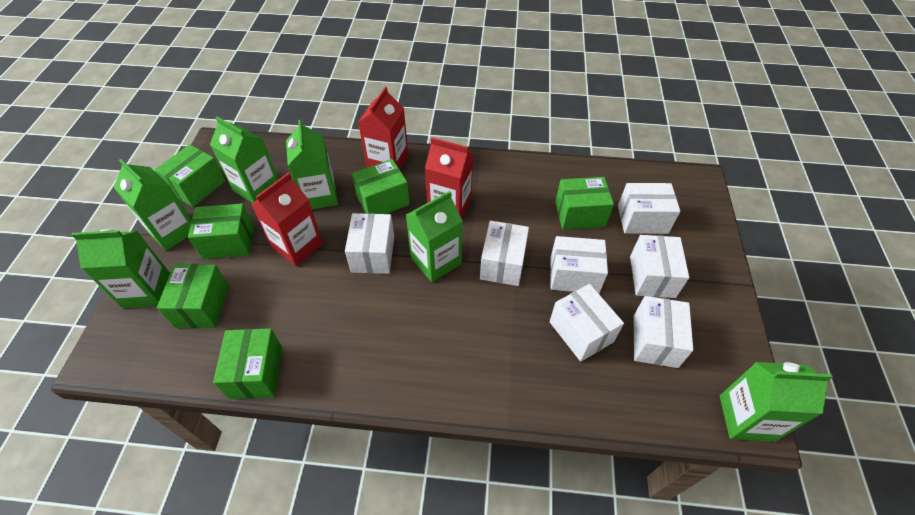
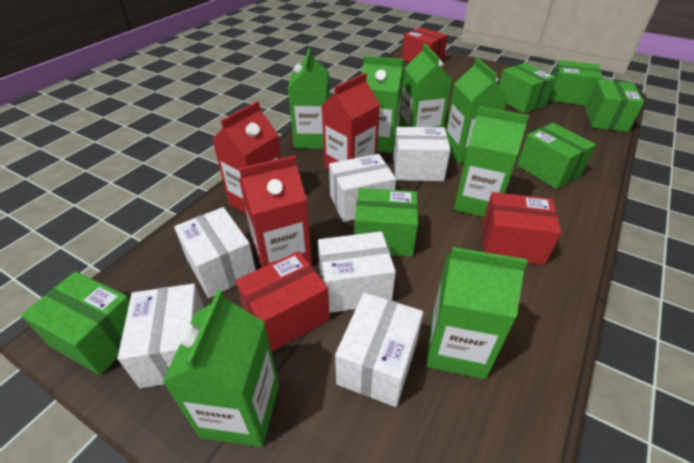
green carton: [72,229,170,308] [114,159,191,251] [210,116,278,203] [286,120,338,209] [406,191,463,282] [720,362,833,442] = 6 -> [162,290,279,447] [288,48,330,149] [362,56,403,153] [399,43,452,127] [426,247,528,379] [446,58,508,163] [454,106,529,217] = 7
red box: none = 0 -> [236,251,330,352] [402,27,448,63] [482,192,561,265] = 3
white box: [345,213,394,274] [480,221,529,286] [550,236,608,294] [550,284,624,362] [618,183,680,234] [630,235,689,298] [634,296,693,368] = 7 -> [118,284,204,388] [174,207,256,298] [318,231,396,313] [329,154,396,222] [335,293,423,407] [393,127,451,181] = 6

